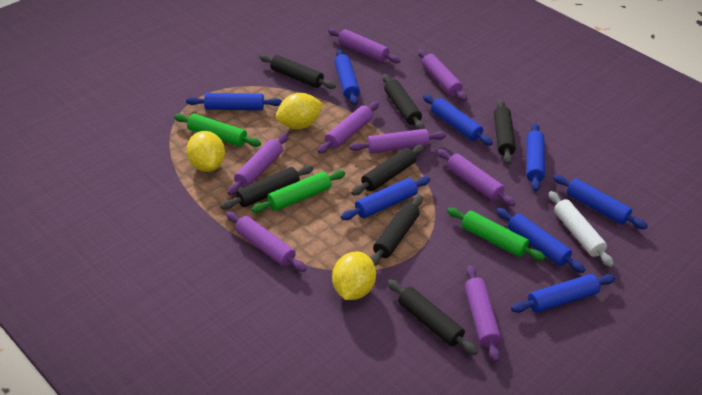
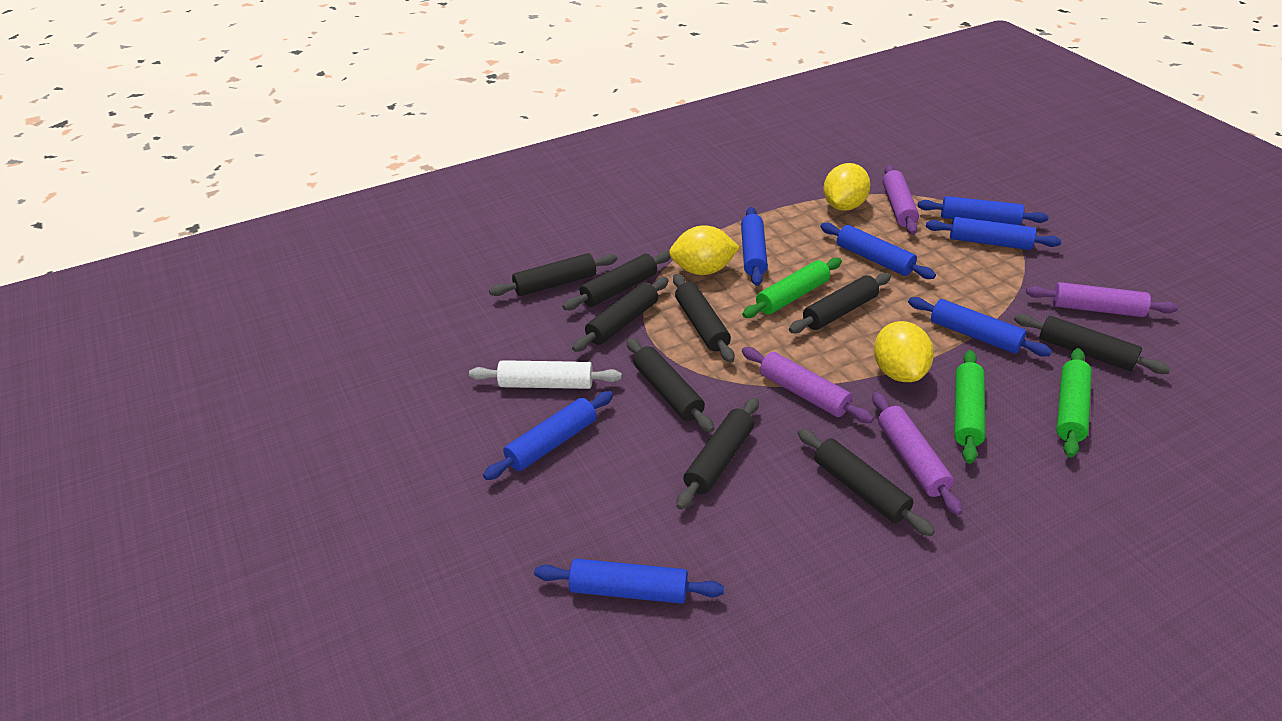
black rolling pin: [221,165,314,210] [259,54,336,89] [351,144,425,195] [371,195,423,266] [382,74,425,130] [387,279,478,355] [494,99,516,164] = 7 -> [489,253,617,296] [563,251,671,310] [572,277,669,352] [626,338,714,433] [673,274,734,362] [676,397,759,510] [789,273,891,333] [798,429,935,536] [1014,314,1171,374] = 9
blue rolling pin: [186,93,282,110] [334,49,360,105] [341,176,430,220] [423,94,493,146] [496,208,585,273] [511,274,615,313] [526,123,545,191] [553,175,648,229] = 8 -> [483,391,613,480] [534,559,724,604] [741,207,768,286] [820,223,936,279] [908,297,1052,356] [917,196,1049,225] [926,217,1061,250] = 7
purple rolling pin: [226,211,307,272] [228,133,288,195] [317,102,379,154] [328,28,401,63] [349,129,446,154] [418,50,467,101] [437,149,516,207] [465,265,501,362] = 8 -> [742,347,874,423] [872,392,963,515] [883,165,919,234] [1026,282,1178,317] = 4

